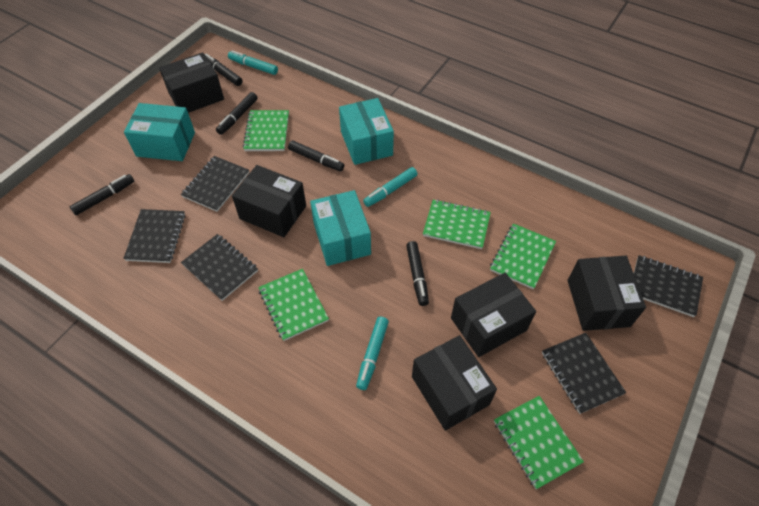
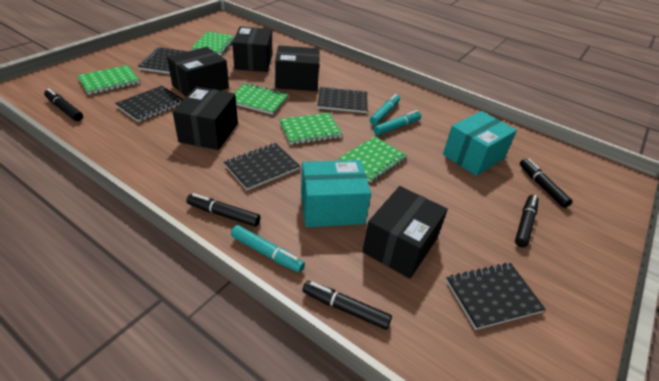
turquoise box: [124,103,195,161] [310,190,371,266] [339,98,394,165] = 3 -> [301,160,371,227] [443,111,517,176] = 2

